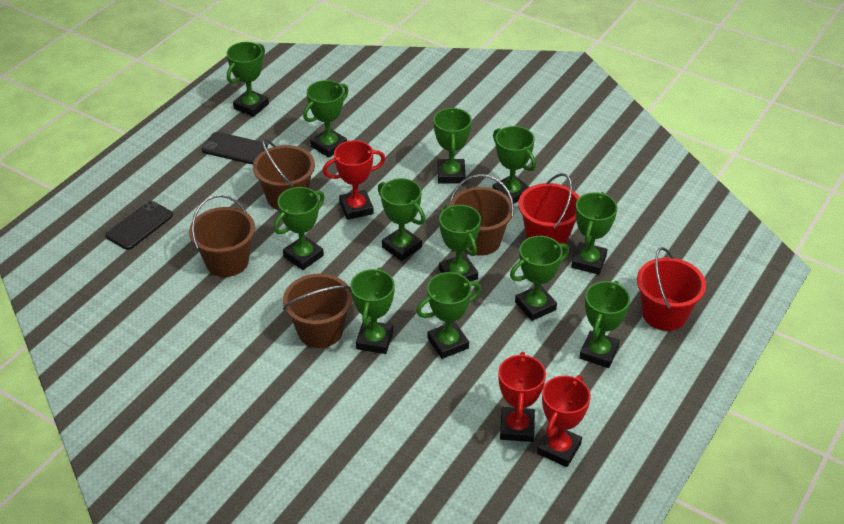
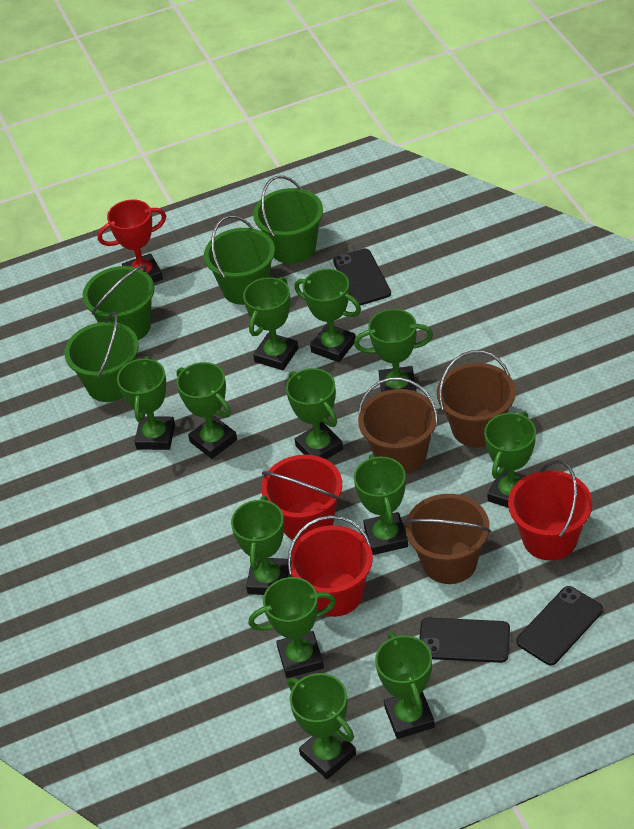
black phone: [105,201,173,250] [202,132,268,164] = 2 -> [333,248,391,306] [419,618,510,663] [517,586,603,665] = 3
brown bucket: [189,195,255,277] [253,139,315,210] [283,274,352,348] [450,174,514,256] = 4 -> [358,377,438,474] [404,494,491,584] [437,350,516,448] = 3
green bucket: none = 0 -> [65,312,139,402] [82,265,155,340] [204,215,275,305] [253,176,323,264] = 4
red bucket: [518,173,579,244] [637,247,706,331] = 2 -> [261,455,342,541] [287,515,373,617] [508,460,592,561] = 3
red trophy: [323,140,385,220] [498,352,546,442] [537,375,591,467] = 3 -> [98,200,166,282] = 1

